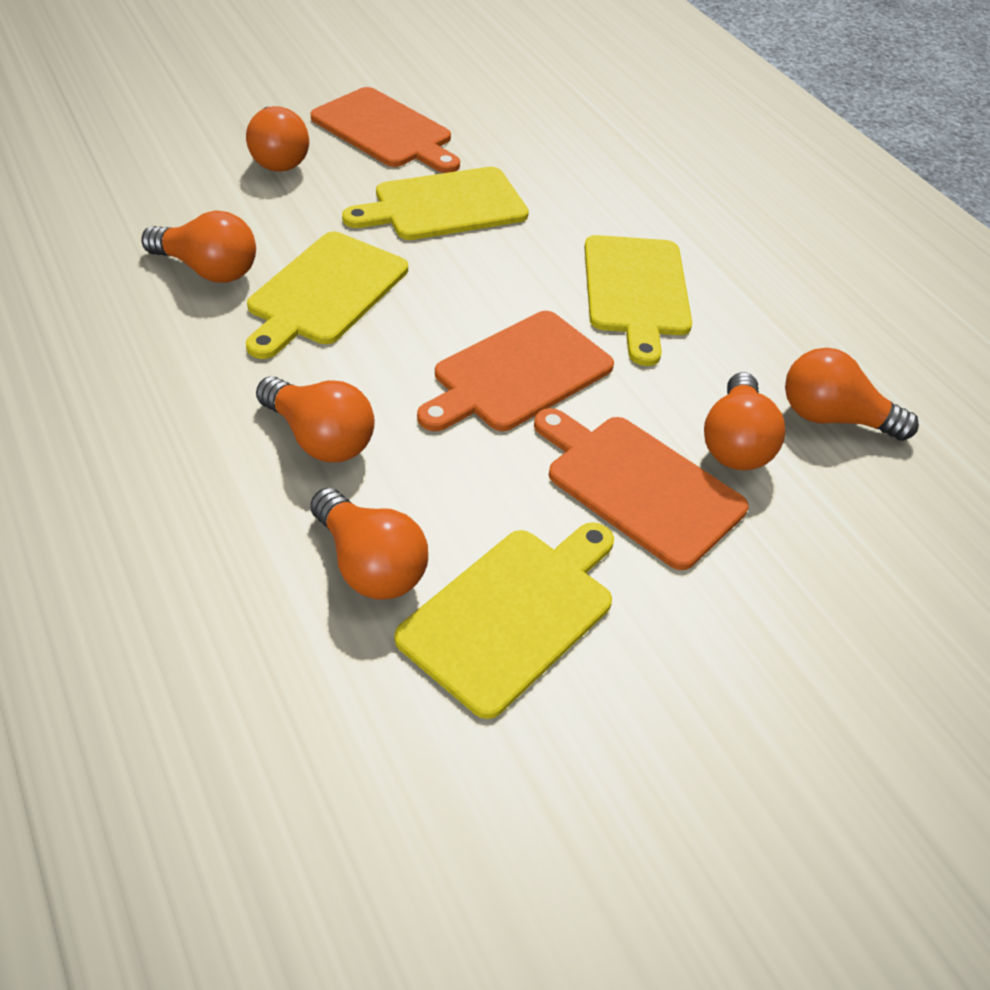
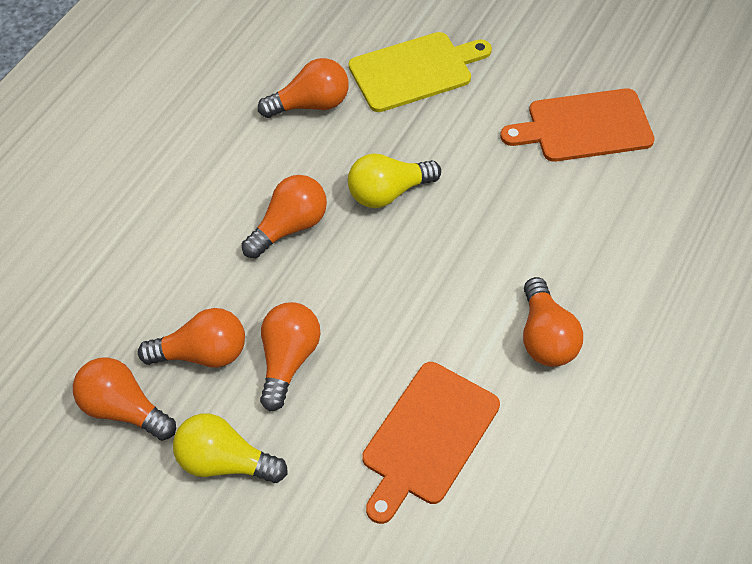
orange cutting board: [311,87,460,173] [417,311,614,431] [534,408,748,570] = 3 -> [362,362,500,524] [500,88,655,162] = 2
yellow cutting board: [246,232,408,359] [342,167,529,240] [395,522,614,719] [584,235,692,366] = 4 -> [349,32,492,112] = 1
yellow light bulb: none = 0 -> [173,413,288,483] [348,154,441,208] = 2

